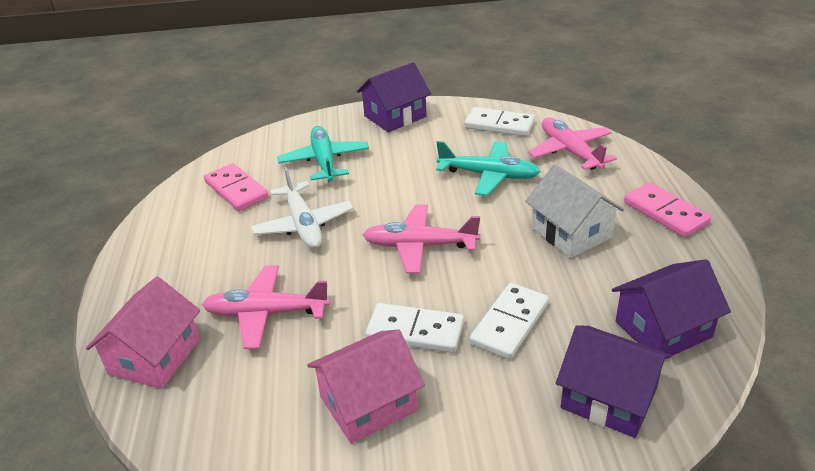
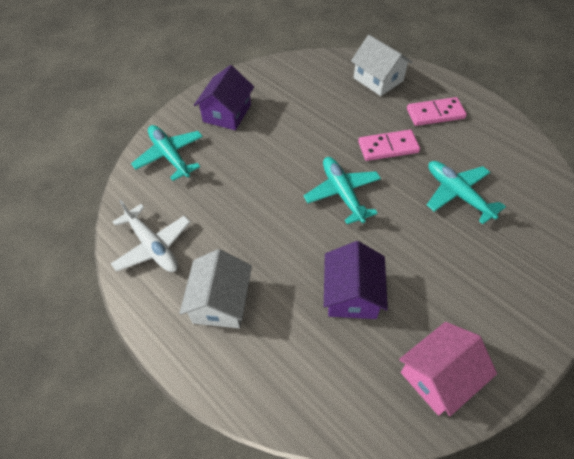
pink house: [86,277,200,389] [307,329,425,444] = 2 -> [399,322,497,416] = 1
pink plane: [202,265,330,349] [363,205,480,273] [528,118,617,170] = 3 -> none = 0
purple house: [357,62,431,132] [556,325,671,438] [612,259,731,356] = 3 -> [194,65,254,130] [324,241,388,319] = 2
turquoise plane: [277,126,369,182] [436,141,541,196] = 2 -> [131,125,203,181] [304,157,381,224] [427,161,506,224] = 3
white domino: [365,303,464,353] [464,107,535,136] [469,283,549,360] = 3 -> none = 0
white house: [525,164,624,258] = 1 -> [179,249,252,328] [351,35,412,96] = 2

